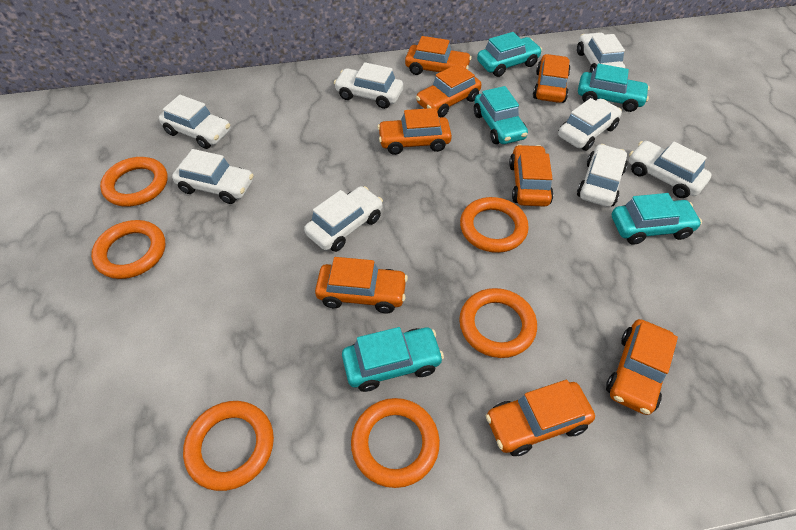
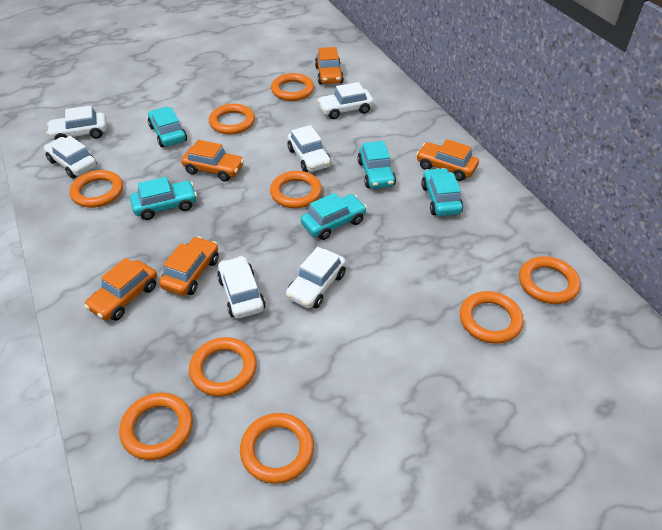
orange car: [315,257,408,313] [377,108,452,155] [405,36,472,75] [416,63,482,117] [486,380,595,456] [509,144,554,207] [533,54,570,103] [606,319,678,415] = 8 -> [84,258,157,321] [159,236,219,296] [181,140,244,182] [315,47,344,84] [416,139,479,181] = 5
orange ring: [91,220,165,279] [100,157,168,207] [183,401,274,491] [351,398,440,488] [459,288,537,358] [460,197,529,253] = 6 -> [69,170,123,208] [119,393,193,460] [189,337,257,396] [209,104,255,134] [240,413,314,484] [270,171,322,208] [271,73,314,101] [460,291,524,344] [519,256,581,304] = 9
white car: [159,95,230,149] [172,149,254,204] [304,186,383,252] [334,62,403,109] [558,98,622,151] [577,32,625,73] [577,144,628,207] [629,141,712,198] = 8 -> [44,136,97,179] [46,105,107,140] [217,256,265,319] [286,247,346,308] [287,125,331,172] [317,82,374,119] = 6

